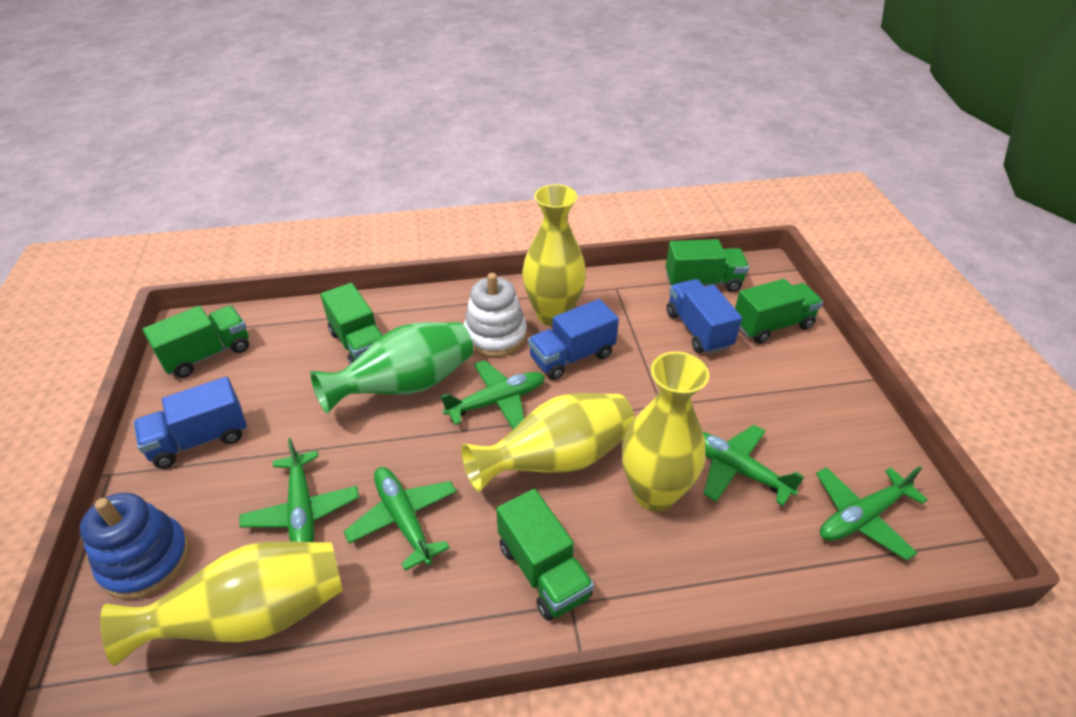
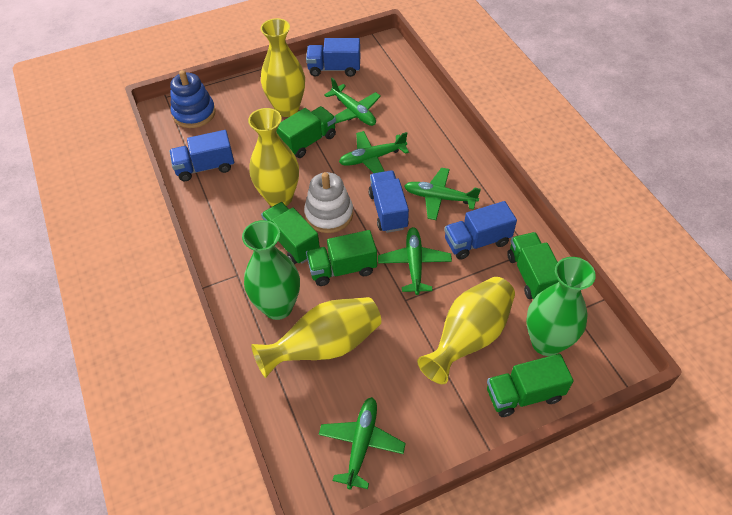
blue truck: [134,377,247,468] [528,299,619,380] [667,279,742,354] = 3 -> [169,130,234,181] [306,38,360,77] [368,170,409,233] [444,201,517,260] = 4
green vase: [310,322,473,414] = 1 -> [242,220,300,320] [526,257,596,356] = 2

